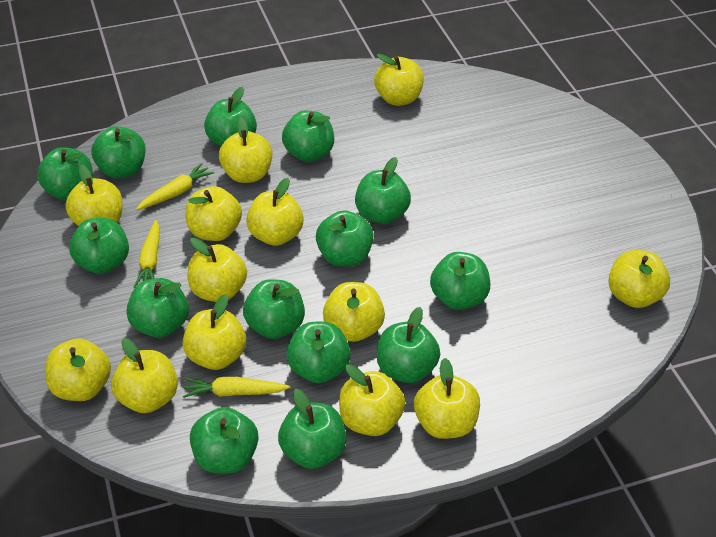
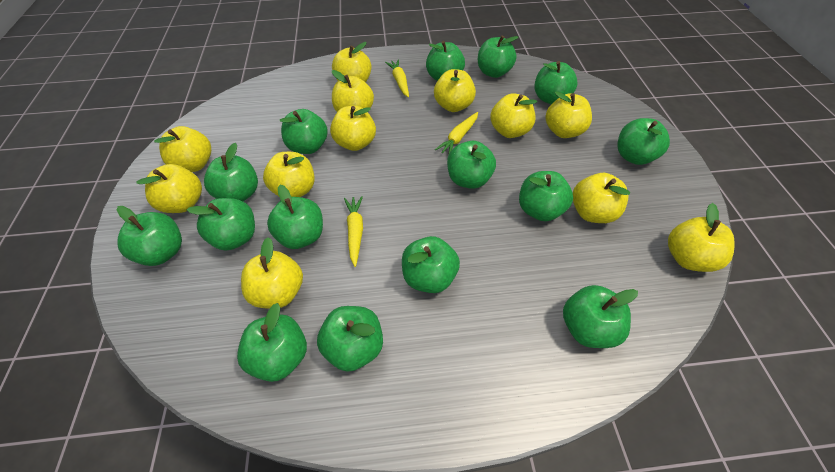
green apple: [37,147,93,201] [69,218,129,274] [91,126,146,179] [126,278,189,338] [190,407,258,474] [204,87,257,146] [243,279,305,339] [278,389,347,469] [282,111,334,162] [286,322,351,383] [316,210,374,266] [355,157,411,224] [377,307,440,383] [430,252,490,310] = 14 -> [117,206,182,266] [187,198,255,250] [204,143,258,201] [237,303,307,382] [267,185,323,249] [280,109,328,154] [317,306,383,372] [402,236,460,293] [426,41,465,81] [447,141,496,189] [478,35,518,78] [519,171,573,221] [535,61,578,104] [563,285,638,348] [618,118,670,165] = 15
yellow apple: [45,338,111,401] [65,165,122,226] [111,338,178,413] [183,294,246,370] [185,186,242,241] [188,238,247,302] [219,117,272,183] [246,178,304,246] [323,282,385,342] [339,364,405,436] [374,54,424,106] [414,358,480,439] [608,250,670,308] = 13 -> [136,164,202,213] [154,126,211,172] [241,237,303,309] [263,152,315,197] [330,106,376,151] [332,42,372,83] [332,70,374,112] [434,69,476,112] [490,93,537,138] [546,91,592,138] [573,173,630,223] [668,203,735,272] = 12

